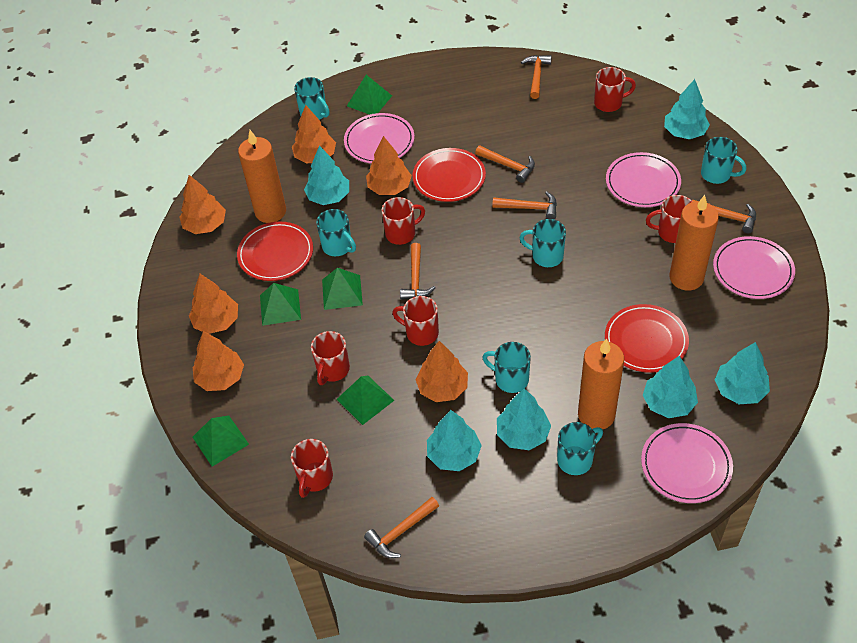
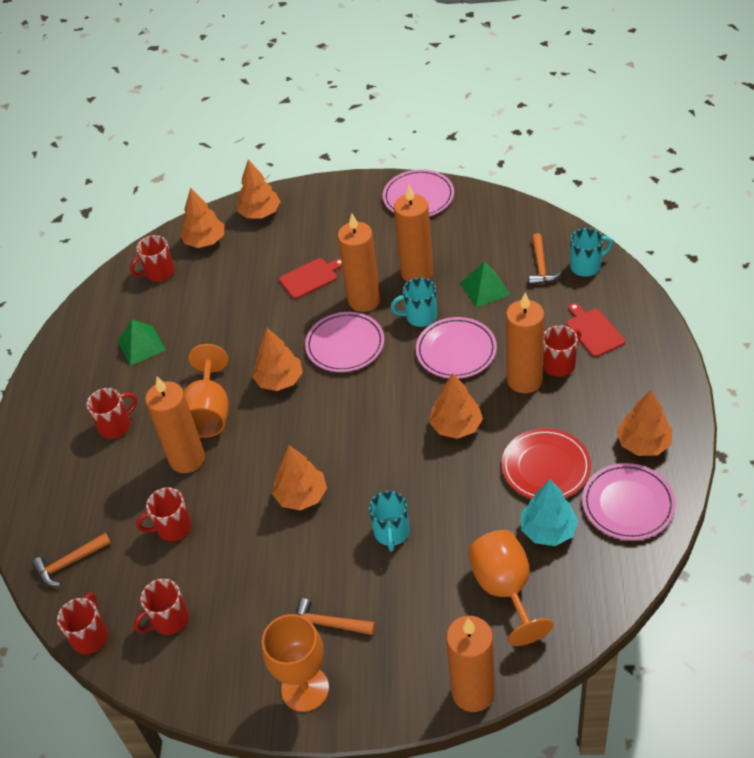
green pyramid: [193,415,249,467] [260,283,301,326] [322,268,363,310] [337,375,395,425] [347,75,392,115] = 5 -> [118,319,166,366] [460,261,511,308] = 2
orange candle: [238,130,286,223] [578,339,624,429] [669,195,719,291] = 3 -> [145,377,205,473] [337,213,381,312] [394,185,433,282] [446,616,495,712] [506,293,544,393] = 5
orange goblet: none = 0 -> [184,344,229,438] [262,614,329,712] [468,530,554,646] = 3
orange hammer: [364,497,439,558] [400,243,435,300] [475,146,535,183] [492,191,557,219] [521,55,552,99] [692,199,756,233] = 6 -> [32,533,111,586] [297,598,375,635] [528,233,563,285] = 3
red cutting board: none = 0 -> [279,258,342,299] [566,303,625,357] = 2
red plate: [237,222,313,281] [413,148,486,202] [605,304,689,373] = 3 -> [502,428,591,499] = 1
turquoise mug: [294,77,330,120] [316,209,356,256] [482,342,531,393] [519,219,566,267] [557,422,603,475] [701,137,746,184] = 6 -> [369,491,410,551] [390,278,437,327] [570,228,613,277] = 3
turquoise tree: [304,145,349,205] [427,410,482,471] [497,388,551,450] [643,356,698,418] [664,79,710,139] [715,342,770,404] = 6 -> [521,479,578,546] = 1

